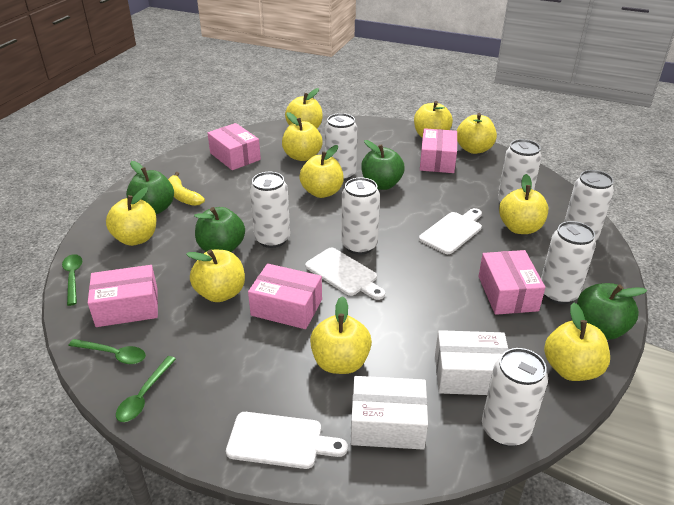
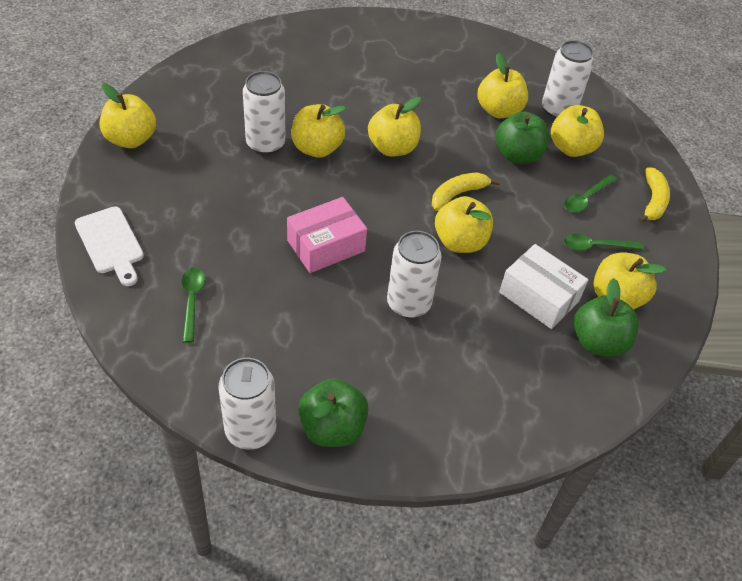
green apple: [126,161,174,214] [194,207,245,252] [361,140,405,190] [577,283,647,340] = 4 -> [298,378,369,447] [496,112,549,164] [574,278,639,357] = 3
pink box: [88,265,158,327] [207,123,261,170] [248,263,322,329] [420,128,457,173] [479,250,545,315] = 5 -> [287,197,367,273] = 1
white box: [351,376,428,450] [435,330,509,395] = 2 -> [499,244,588,329] = 1
white can: [250,172,290,248] [325,113,357,181] [341,177,380,255] [482,348,548,446] [498,139,542,203] [541,221,596,304] [564,170,614,241] = 7 -> [219,358,276,450] [243,71,285,155] [387,231,441,318] [542,40,594,119] = 4
white cutting board: [226,412,348,469] [305,248,385,300] [419,208,482,254] = 3 -> [75,206,144,286] = 1
yellow apple: [106,187,157,246] [186,250,245,302] [282,112,323,161] [285,88,323,128] [299,145,344,198] [310,296,372,374] [414,101,453,138] [457,113,497,154] [499,174,548,234] [544,303,610,381] = 10 -> [100,84,156,148] [291,104,346,158] [368,97,421,157] [435,196,493,253] [477,53,528,118] [551,105,604,157] [594,252,666,309] = 7
yellow banana: [168,172,205,206] = 1 -> [432,172,500,211] [638,167,670,223] = 2

